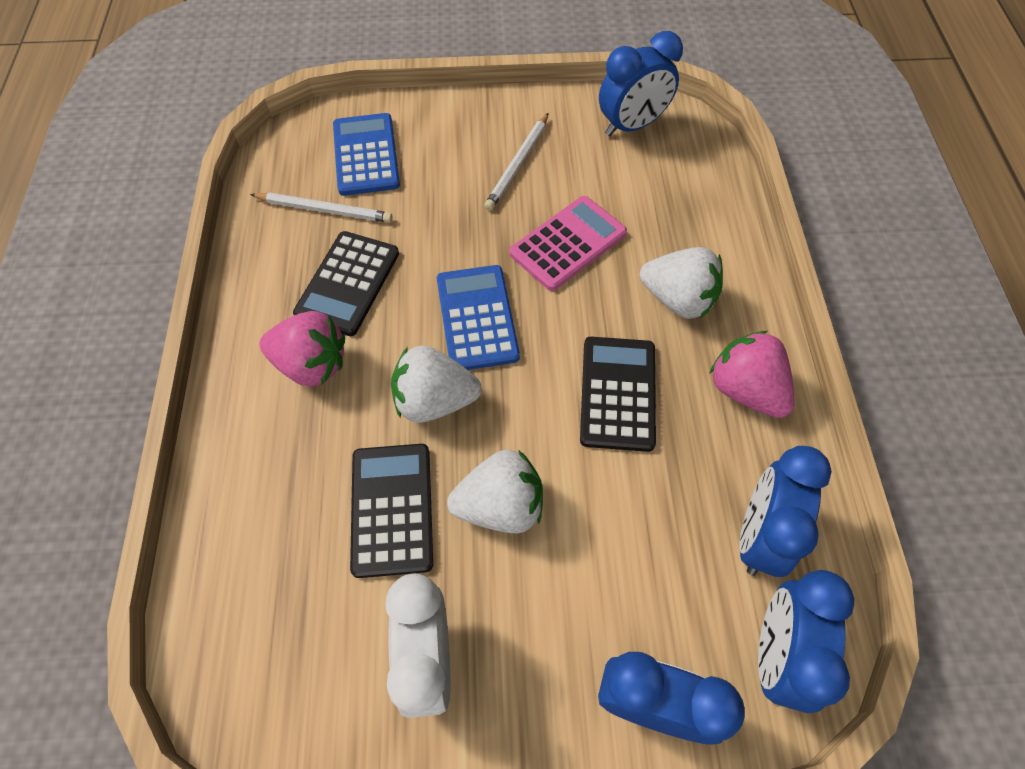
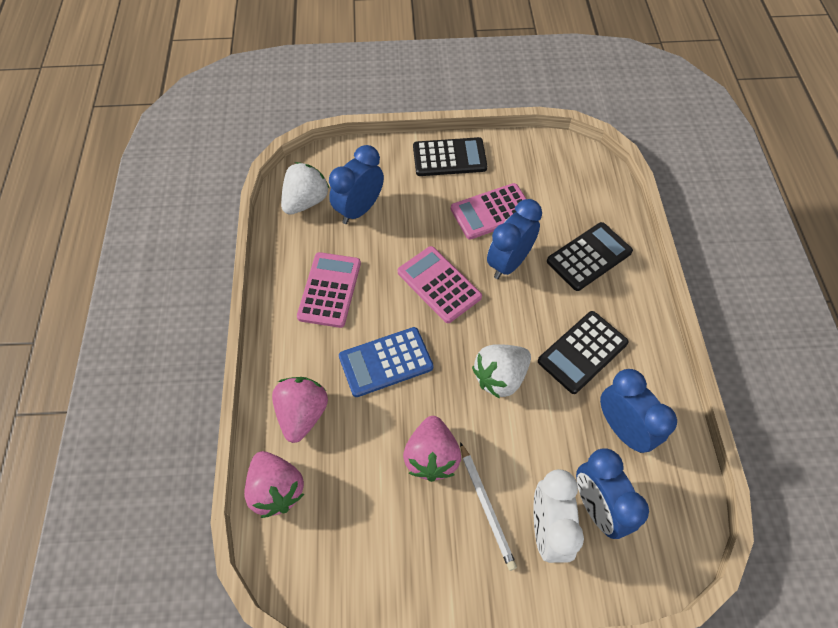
blue calculator: [333,113,400,196] [437,265,520,370] = 2 -> [339,327,434,397] = 1
pink calculator: [509,196,627,291] = 1 -> [297,252,361,328] [398,246,482,323] [451,183,526,239] = 3
pink strawberry: [259,311,345,387] [709,331,794,418] = 2 -> [244,451,304,518] [272,377,328,443] [403,416,461,482] = 3
white pencil: [250,193,392,223] [484,113,548,210] = 2 -> [460,442,517,571] = 1
white strawberry: [391,345,482,423] [447,450,543,533] [640,247,723,319] = 3 -> [281,162,330,215] [472,344,531,399] = 2

